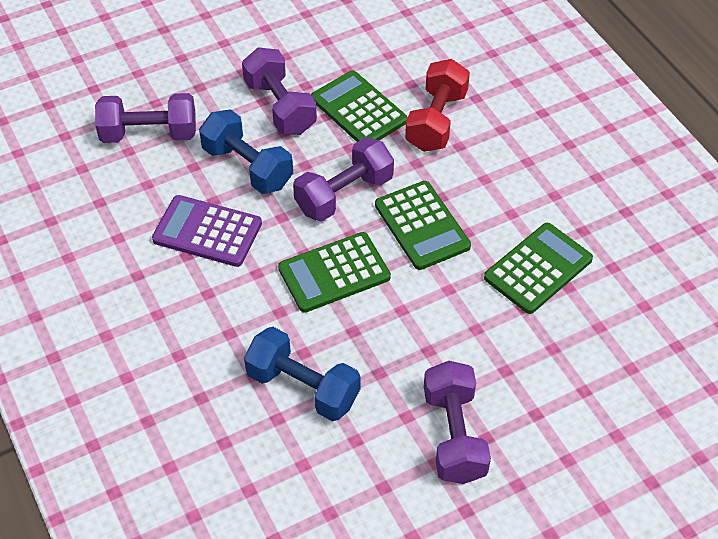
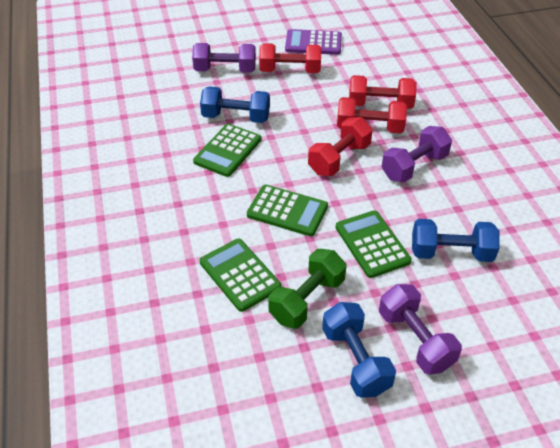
blue dumbbell: [199,109,293,194] [244,327,360,421] = 2 -> [200,86,270,123] [322,302,396,398] [412,219,500,262] = 3
green dumbbell: none = 0 -> [268,249,346,329] = 1
purple dumbbell: [95,93,196,143] [242,47,317,135] [293,137,394,221] [424,361,491,484] = 4 -> [192,43,256,73] [379,284,462,375] [382,126,452,182] = 3
red dumbbell: [405,59,470,152] = 1 -> [259,43,321,73] [308,117,373,176] [337,97,407,134] [349,75,417,109] = 4

